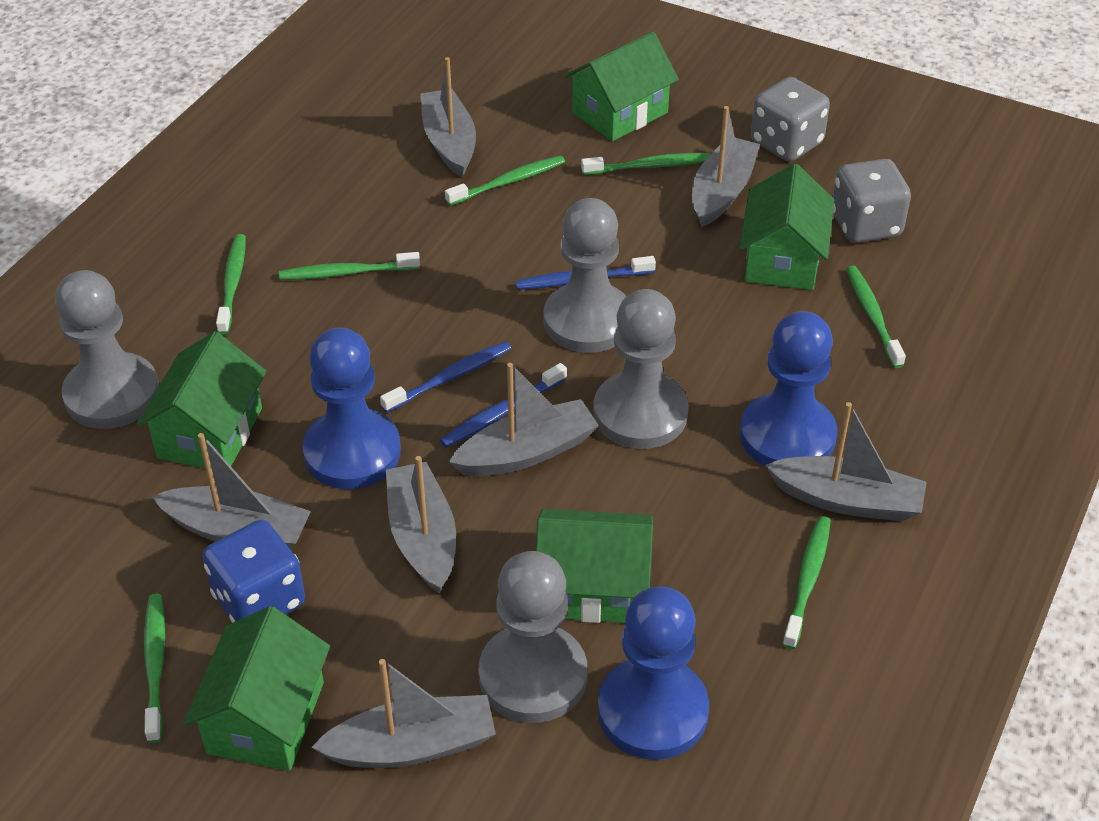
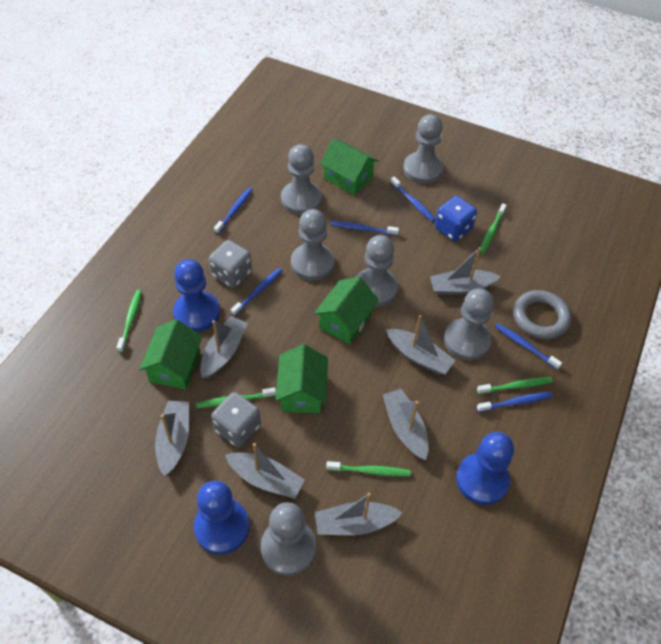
blue toothbrush: [380,341,511,413] [440,363,567,448] [515,256,656,290] = 3 -> [214,188,253,234] [231,268,282,316] [331,221,399,236] [390,176,436,222] [477,392,553,412] [495,323,562,370] = 6
green house: [136,331,267,468] [183,606,330,771] [536,509,653,623] [564,32,679,141] [739,164,834,290] = 5 -> [139,319,203,389] [275,344,328,413] [314,277,379,344] [320,139,378,195] = 4
green toothbrush: [144,594,165,743] [216,234,246,335] [279,252,420,280] [445,155,565,206] [581,153,710,175] [783,516,831,649] [846,265,906,368] = 7 -> [116,290,142,353] [196,387,276,408] [326,461,411,476] [477,377,553,394] [480,203,507,254] = 5
grey pawn: [55,270,159,429] [478,551,587,723] [543,198,627,353] [593,289,689,449] = 4 -> [261,502,316,576] [281,144,322,215] [291,209,334,281] [355,235,398,307] [403,114,443,184] [444,288,494,361] = 6
grey ring: none = 0 -> [513,290,571,339] = 1

